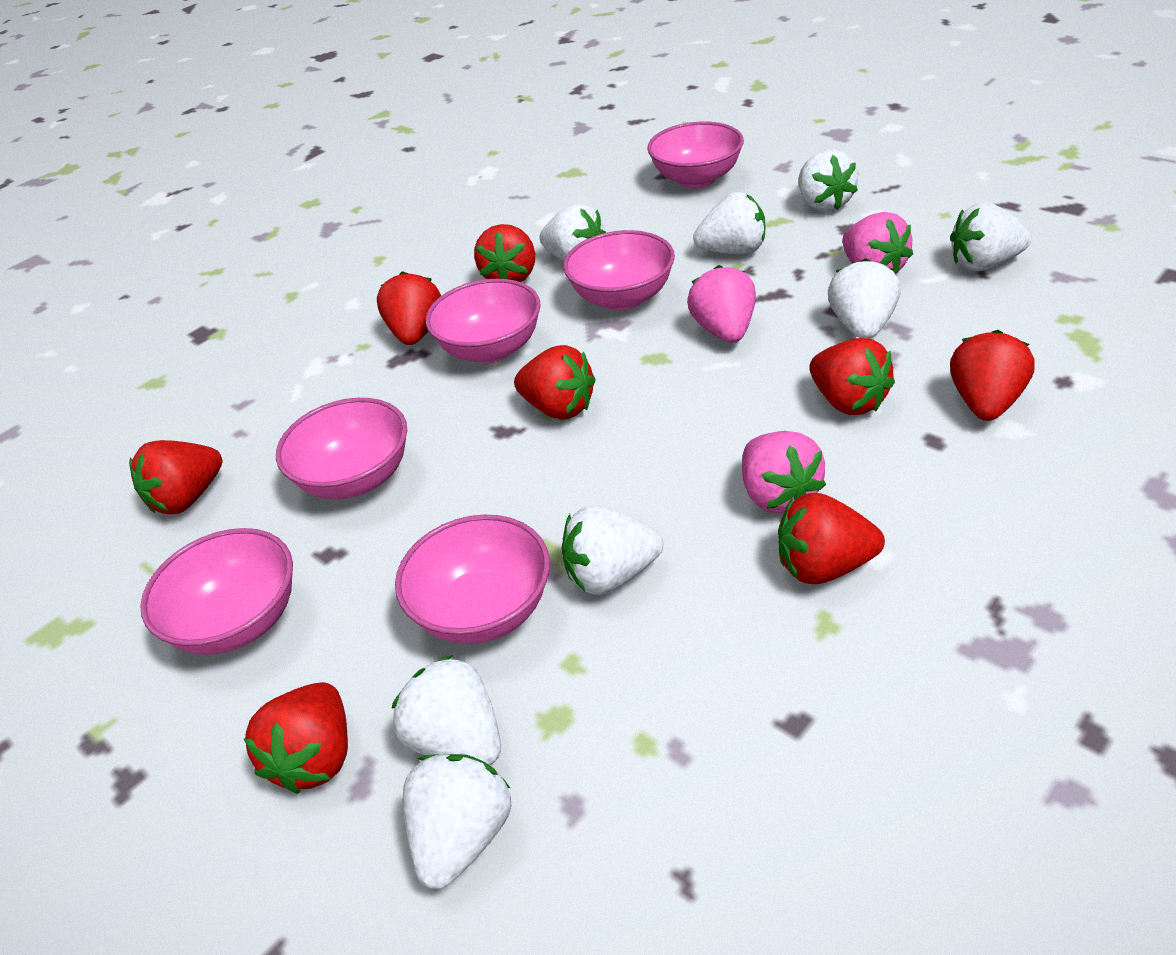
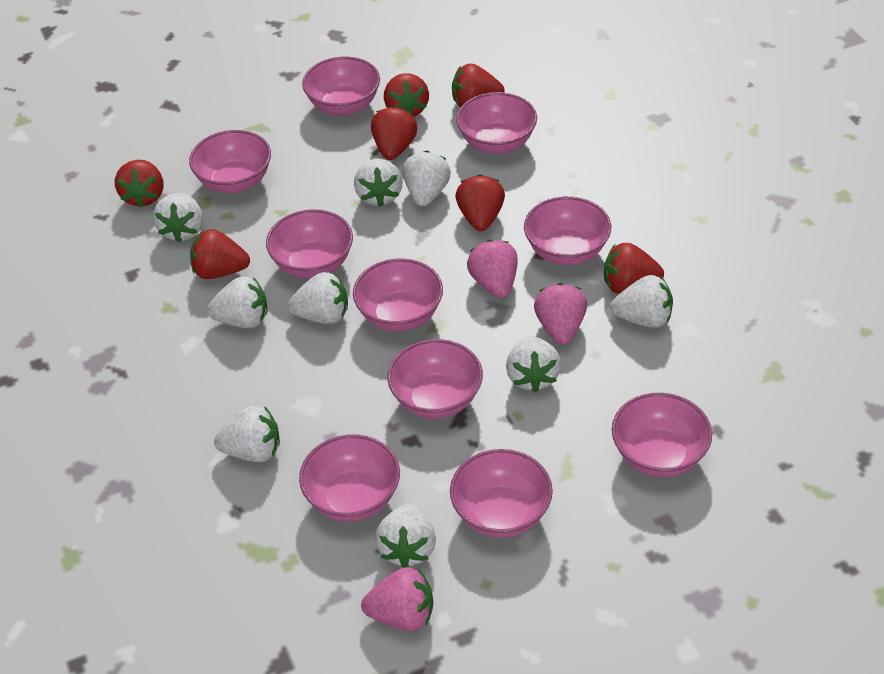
pink bowl: [140,528,293,655] [276,398,407,499] [395,515,550,644] [426,279,541,363] [563,230,675,310] [647,122,744,188] = 6 -> [189,130,271,193] [266,209,353,279] [299,434,400,522] [302,57,380,115] [353,259,443,332] [387,339,483,419] [450,449,553,538] [456,92,537,154] [524,196,611,265] [612,393,712,477] = 10
red strawberry: [129,440,222,514] [243,682,348,794] [377,271,441,345] [474,224,535,282] [514,345,596,420] [778,493,885,584] [809,338,895,415] [950,330,1035,421] = 8 -> [115,160,163,208] [190,229,250,279] [371,106,417,160] [384,73,429,117] [452,63,505,108] [456,174,505,231] [604,243,664,294] = 7
white strawberry: [392,655,501,765] [403,754,511,889] [539,204,606,261] [562,505,663,595] [693,192,765,254] [799,149,858,212] [828,258,901,339] [950,203,1031,271] = 8 -> [153,193,203,243] [207,277,267,328] [214,406,280,462] [288,272,348,324] [354,159,403,207] [375,503,436,568] [403,150,451,206] [506,336,561,393] [610,275,673,328] = 9

